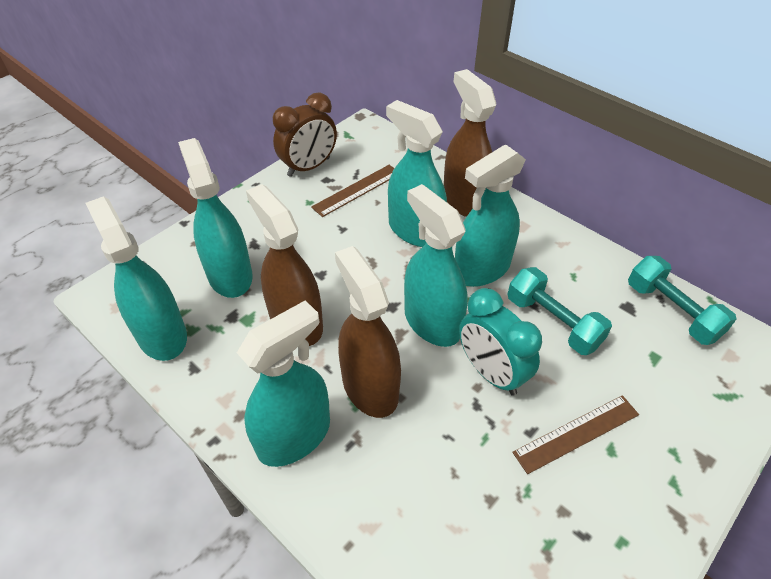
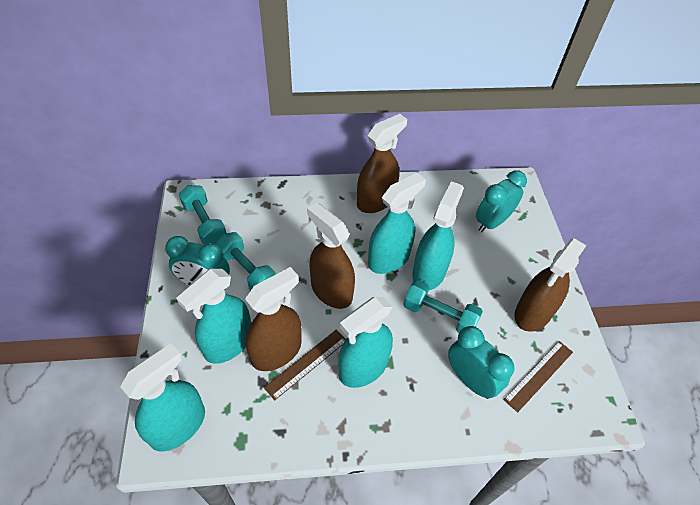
brown clock: [273,92,337,177] = 1 -> none = 0
brown spray bottle: [246,184,323,346] [335,246,401,418] [444,69,496,217] = 3 -> [245,267,302,371] [307,202,355,309] [357,114,407,213] [514,238,587,332] = 4
turquoise clock: [459,288,542,396] = 1 -> [165,236,230,290] [448,326,515,399] [476,170,527,232] = 3
turquoise dumbbell: [507,267,612,355] [628,256,737,345] = 2 -> [179,185,226,245] [215,232,276,290] [403,280,483,333] = 3
turquoise spray bottle: [86,196,187,361] [178,138,253,298] [237,300,330,467] [386,100,447,247] [404,184,468,347] [455,145,526,287] = 6 -> [120,343,205,451] [176,269,251,364] [338,297,393,388] [368,173,426,274] [412,181,464,290] = 5

